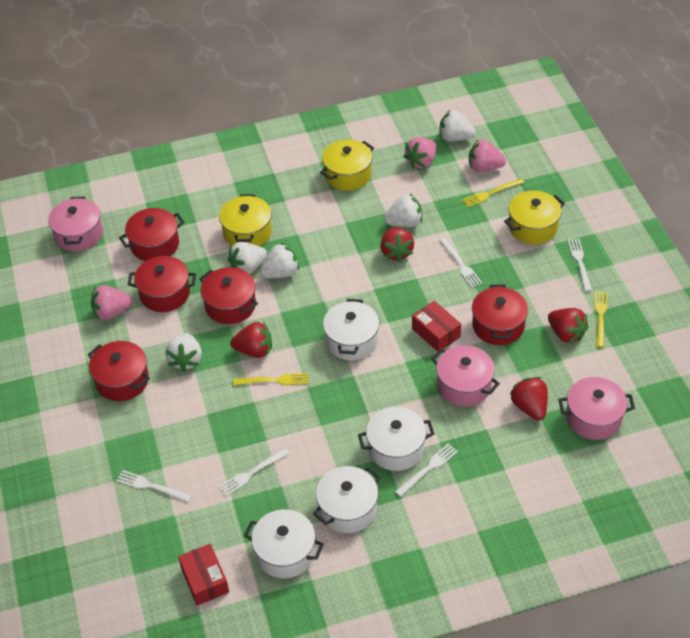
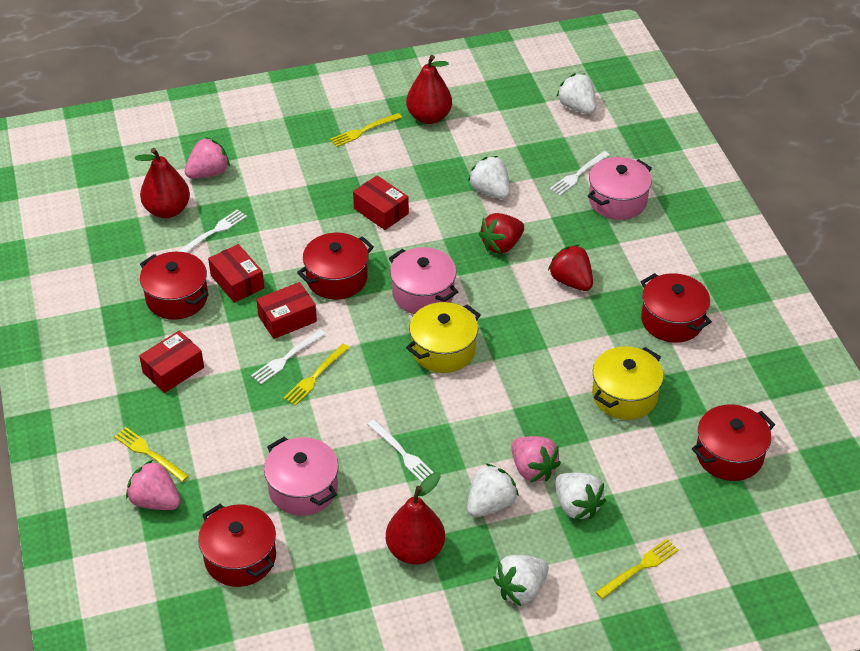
red box: [178,544,229,606] [412,301,461,352] = 2 -> [139,331,204,393] [208,244,264,303] [256,282,317,339] [353,175,409,230] = 4
red pear: none = 0 -> [135,148,190,218] [386,472,445,565] [406,55,452,124] = 3
red strawberry: [230,322,272,358] [381,227,414,262] [510,377,548,421] [548,308,589,343] = 4 -> [479,213,524,254] [548,245,593,291] = 2
white fork: [116,470,192,502] [218,448,289,497] [395,443,458,497] [439,238,482,288] [568,239,592,292] = 5 -> [177,209,247,253] [251,329,326,384] [367,419,434,482] [550,151,610,196] = 4
white pot: [244,509,324,579] [313,466,381,533] [323,299,379,360] [358,407,435,471] = 4 -> none = 0
yellow fork: [233,373,308,385] [462,178,524,207] [595,291,607,347] = 3 -> [114,427,189,482] [284,344,349,406] [330,113,402,147] [596,539,679,599] = 4
yellow pot: [219,194,272,246] [320,140,374,191] [504,191,565,244] = 3 -> [406,302,481,373] [592,346,664,420] = 2

